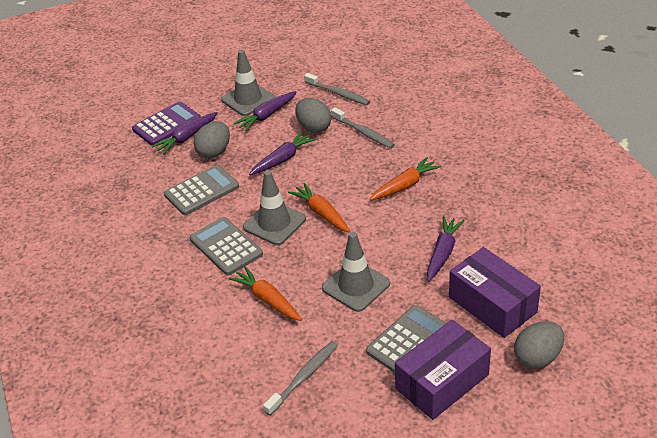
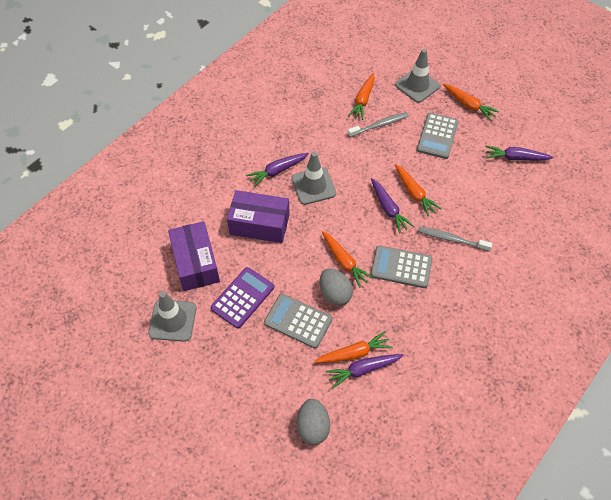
grey egg: [194,121,230,158] [295,98,331,133] [514,321,564,369] = 3 -> [297,399,330,445] [319,268,353,306] = 2
grey toothbrush: [263,341,338,416] [304,73,370,105] [331,107,395,149] = 3 -> [348,112,409,137] [418,227,492,251] = 2
orange carrot: [228,266,302,321] [288,183,350,233] [370,157,441,201] = 3 -> [314,331,393,363] [322,231,373,288] [348,73,375,120] [395,164,441,217] [443,84,499,121] = 5

